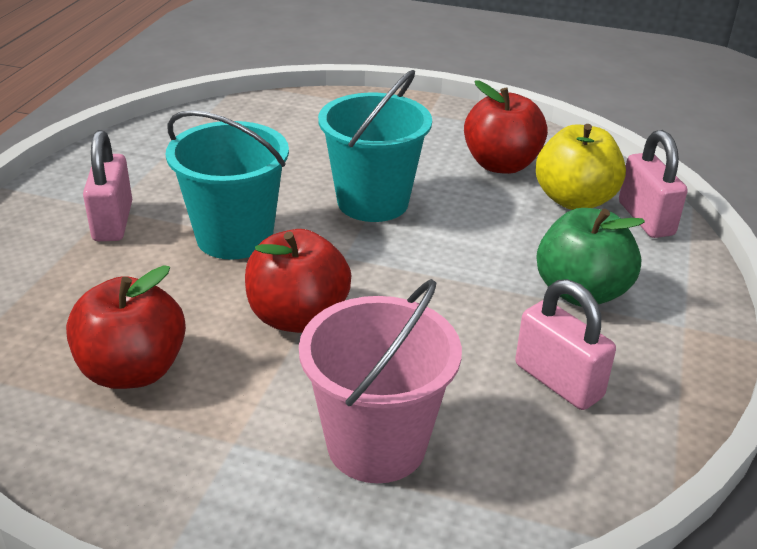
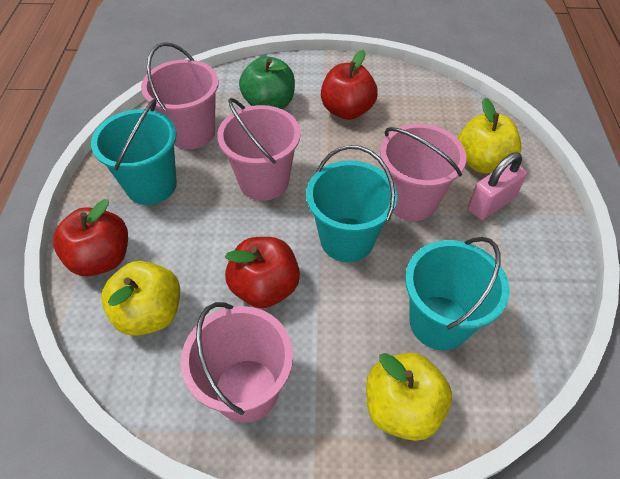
pink bucket: [299,279,462,483] = 1 -> [141,42,219,149] [181,302,293,423] [217,98,301,201] [380,124,466,221] = 4
pink padlock: [83,130,132,241] [515,279,616,410] [619,130,688,238] = 3 -> [468,152,527,220] = 1
turquoise bucket: [166,110,289,260] [318,70,432,222] = 2 -> [91,99,177,205] [306,145,397,262] [405,237,509,350] = 3
yellow apple: [536,124,626,210] = 1 -> [101,261,180,336] [366,352,452,441] [458,98,522,173] = 3

